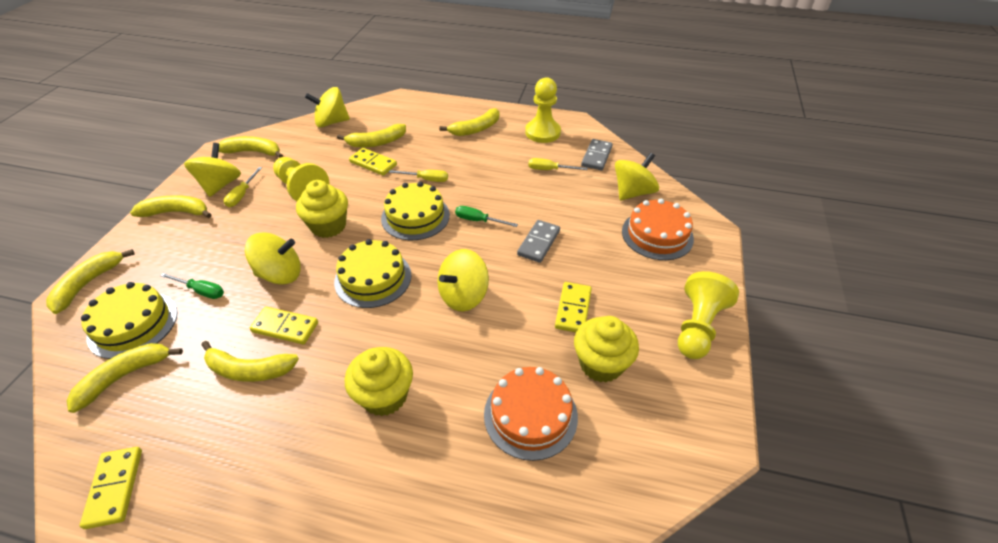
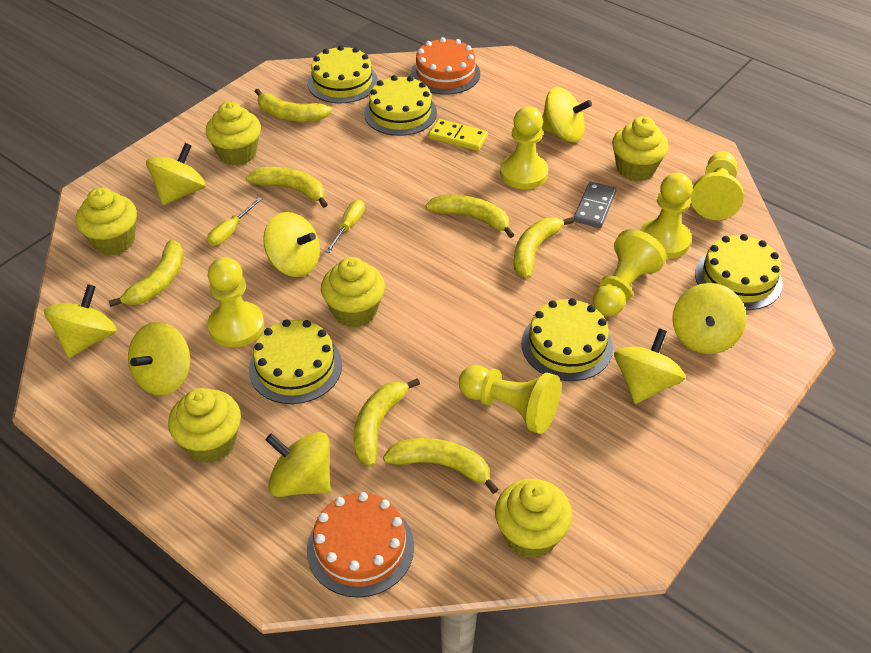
green screwdriver: [160,273,224,299] [455,206,518,227] = 2 -> none = 0
grey domino: [517,220,560,263] [581,139,613,170] = 2 -> [573,182,616,228] = 1
yellow cake: [81,282,178,359] [334,239,411,308] [381,182,450,240] = 3 -> [249,319,342,404] [307,45,378,103] [364,75,437,136] [521,298,613,381] [695,234,783,310] = 5
yellow cupcake: [296,180,348,238] [345,347,413,416] [574,316,639,382] = 3 -> [75,187,137,255] [168,388,241,463] [206,101,261,166] [321,257,385,328] [495,479,572,559] [612,116,669,181] = 6
yellow domino: [80,447,142,529] [250,307,318,344] [349,148,397,176] [555,282,592,332] = 4 -> [429,119,488,151] = 1
yellow pawn: [273,157,329,201] [525,77,561,143] [678,271,739,359] = 3 -> [207,257,264,347] [459,365,561,434] [500,106,548,189] [593,229,667,317] [640,173,693,259] [691,152,744,220] = 6
yellow screwdriver: [224,167,262,207] [389,170,448,182] [528,158,587,170] = 3 -> [207,197,262,246] [325,200,365,253] = 2
yellow spinning top: [184,143,241,197] [245,232,301,285] [305,87,350,128] [437,249,489,311] [615,153,659,200] = 5 -> [44,284,117,358] [128,322,190,396] [146,143,206,205] [263,212,320,277] [266,432,331,497] [542,87,592,143] [614,328,686,404] [672,283,747,354] = 8

